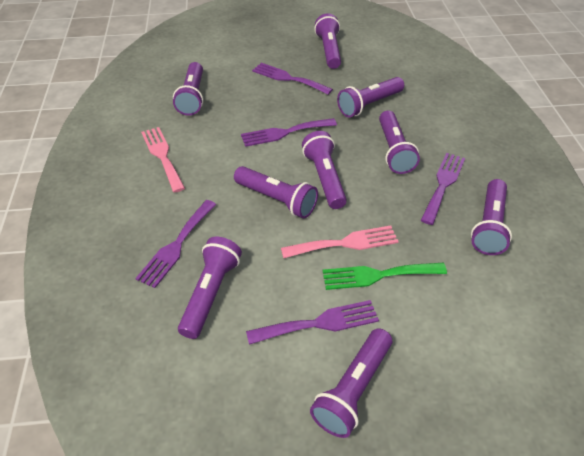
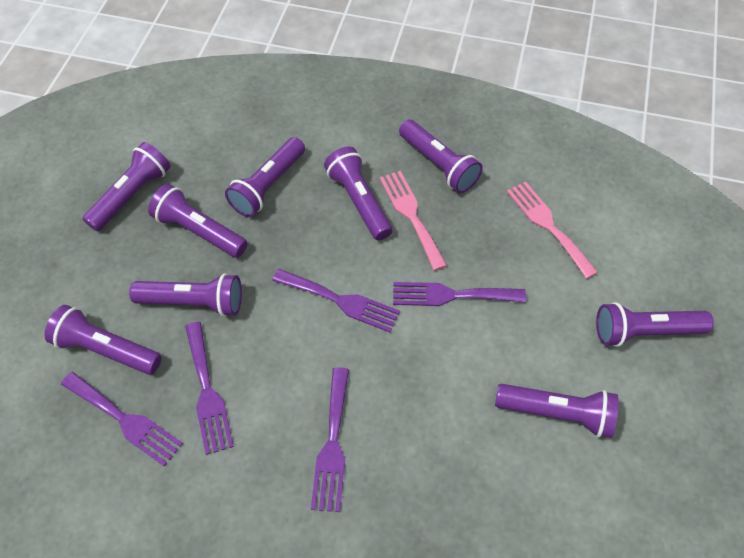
green fork: [323,263,447,290] = 1 -> none = 0

